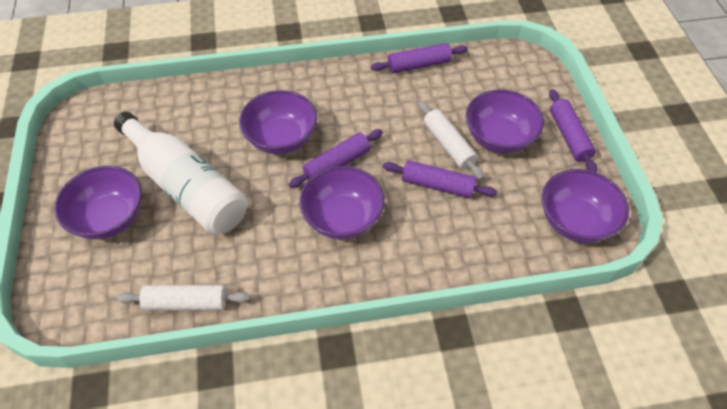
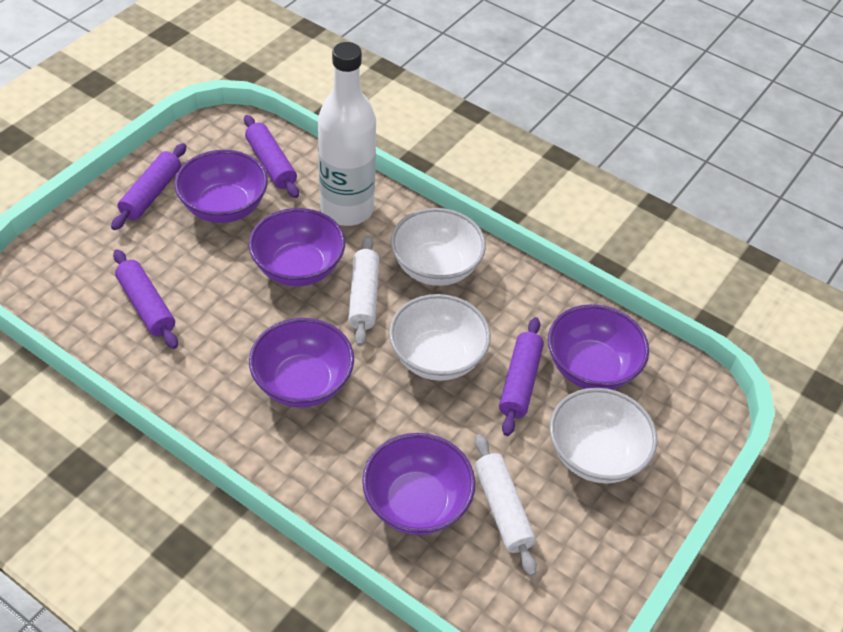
white bowl: none = 0 -> [389,294,491,381] [391,208,486,286] [550,388,658,484] = 3

